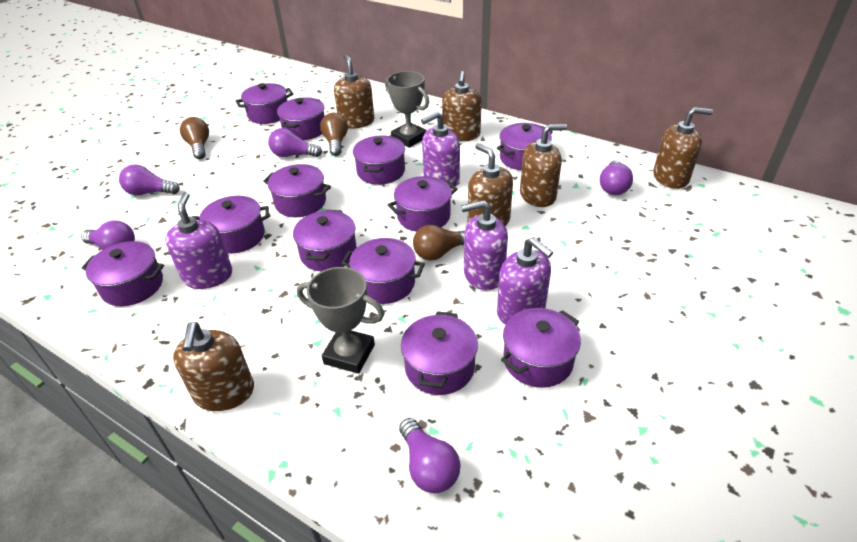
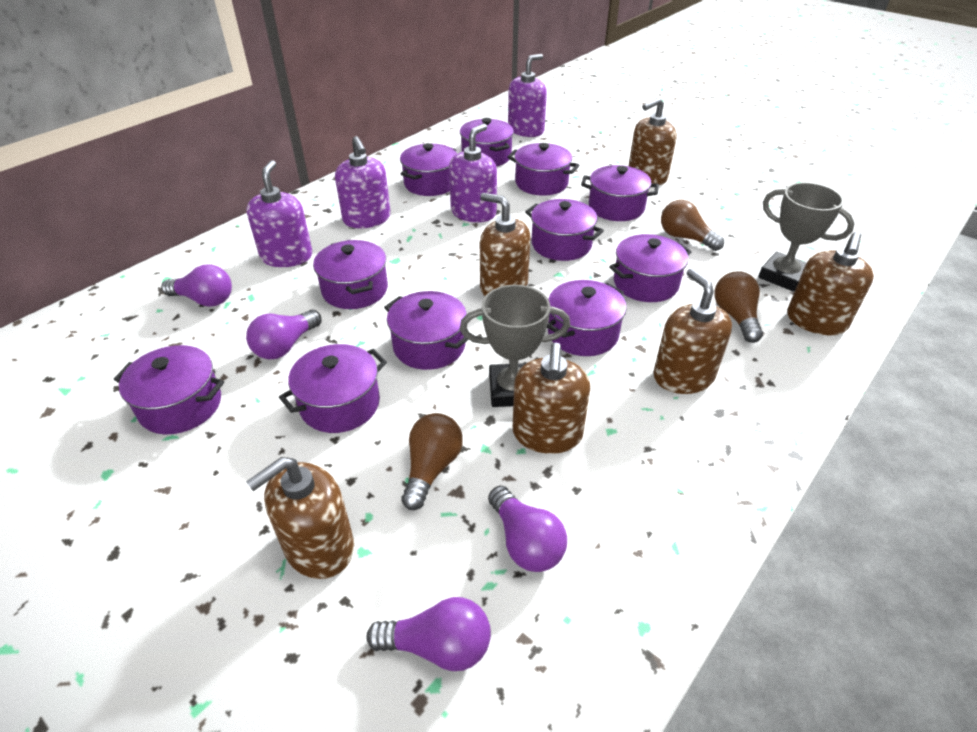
purple light bulb: [81,220,135,250] [119,165,180,195] [268,128,322,157] [399,418,460,493] [600,160,633,195] = 5 -> [161,265,232,307] [246,310,322,359] [367,597,491,671] [488,486,567,572] = 4
purple pot: [81,241,164,306] [194,196,269,254] [236,83,293,124] [263,164,331,217] [277,97,325,140] [293,210,357,271] [341,238,425,304] [353,135,405,185] [388,176,458,232] [401,311,478,395] [497,123,553,171] [501,308,581,388] = 12 -> [114,345,224,434] [279,344,387,433] [313,240,388,309] [384,291,468,370] [400,143,457,196] [460,118,514,166] [507,143,579,196] [525,199,604,261] [547,280,627,356] [581,165,659,221] [609,234,691,302] = 11

